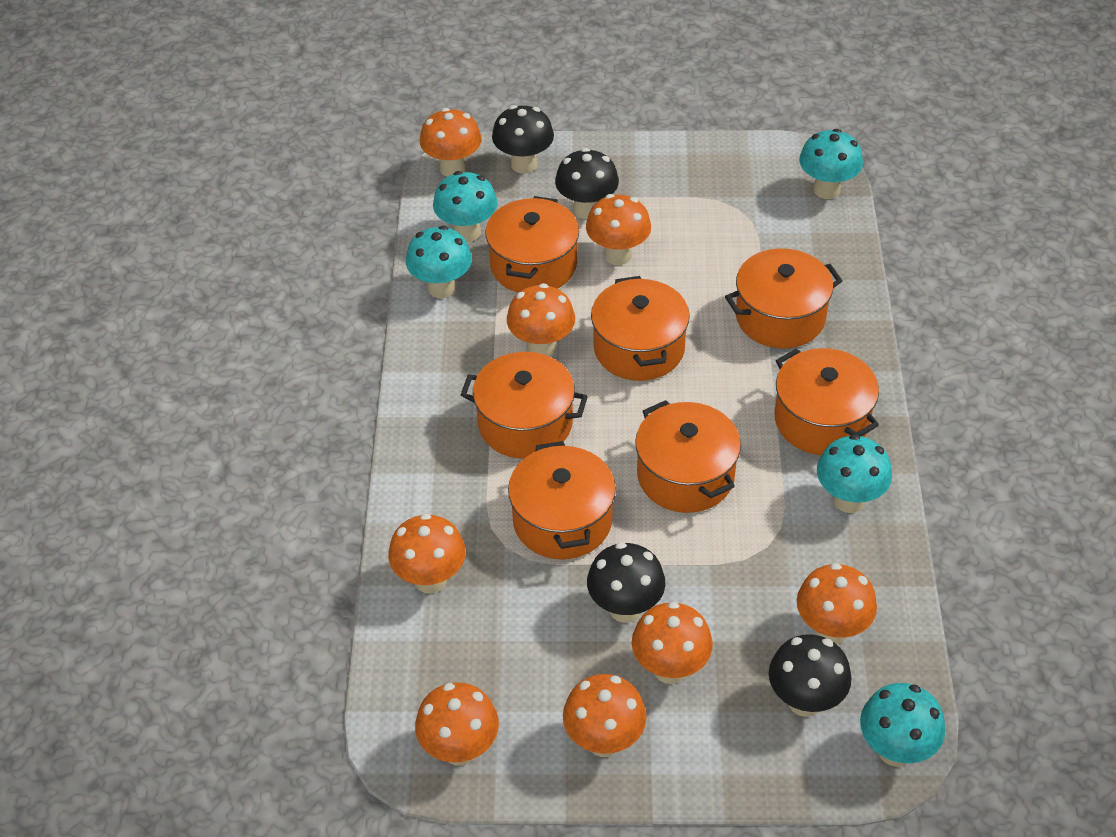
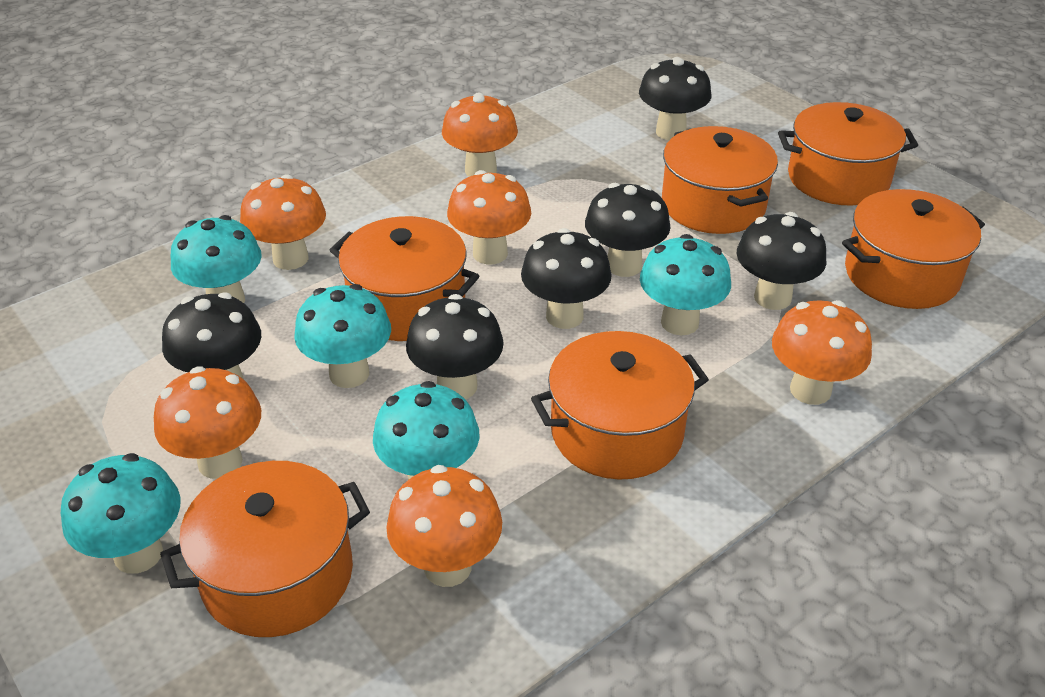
black mushroom: [492,105,554,174] [555,148,619,219] [587,542,665,623] [769,634,852,717] = 4 -> [162,292,261,379] [406,294,504,399] [521,228,612,329] [585,183,671,277] [639,57,711,140] [736,212,826,310] = 6
orange mushroom: [388,513,466,594] [415,682,499,766] [420,108,482,177] [507,283,575,356] [563,674,646,757] [586,194,651,265] [632,602,713,684] [797,563,877,644] = 8 -> [154,366,261,479] [240,174,326,270] [386,465,502,587] [442,92,518,177] [447,170,531,265] [772,300,872,405] = 6
orange pot: [461,352,588,459] [485,196,579,293] [508,441,616,560] [591,276,690,381] [635,400,741,513] [725,248,843,349] [775,348,879,455] = 7 -> [160,461,370,637] [330,216,479,341] [531,331,709,480] [662,126,778,234] [778,102,918,205] [842,189,985,309] = 6

